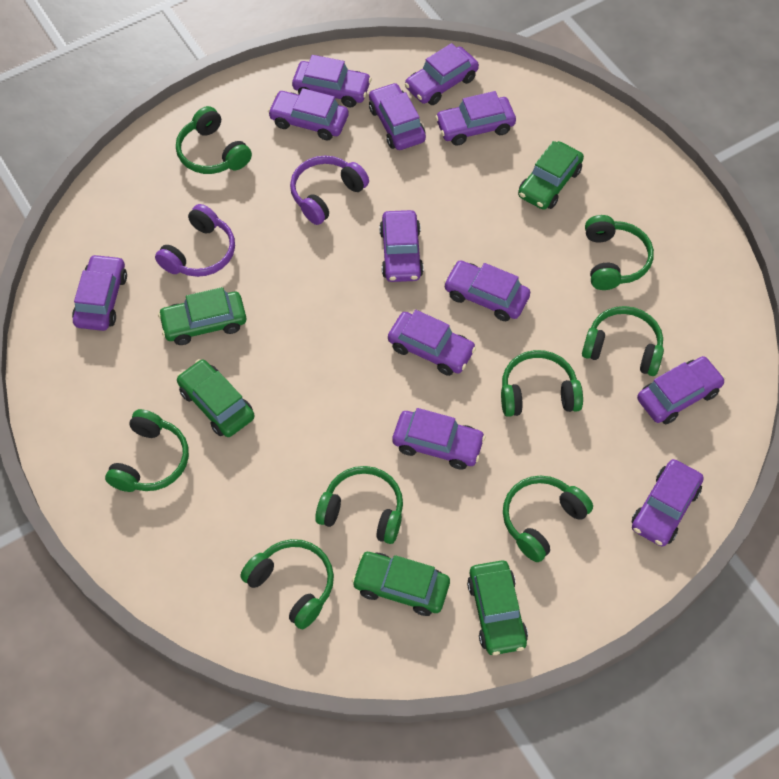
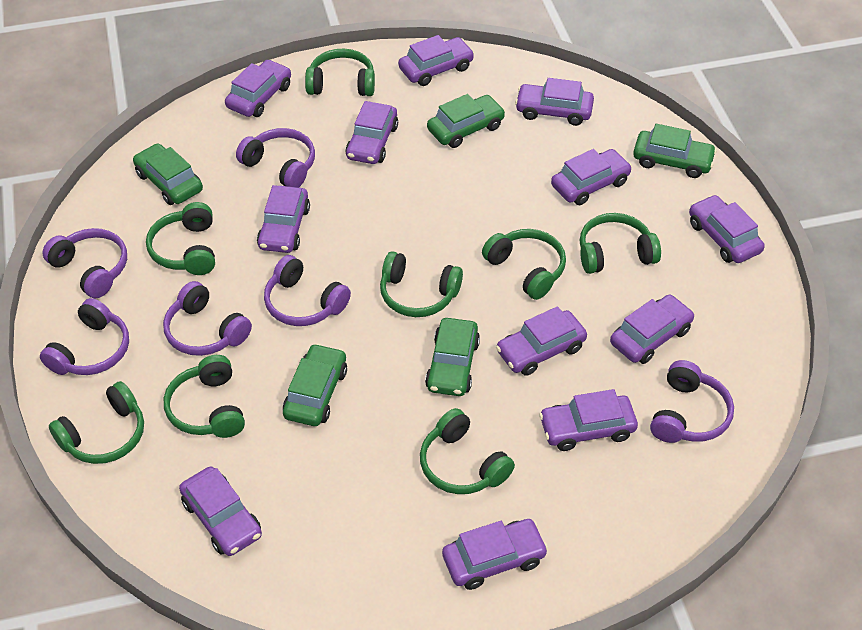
purple headphones: [155,204,235,277] [290,156,369,225] = 2 -> [40,298,129,375] [42,228,127,298] [163,281,252,356] [236,128,315,188] [264,255,351,326] [650,360,734,443] = 6

